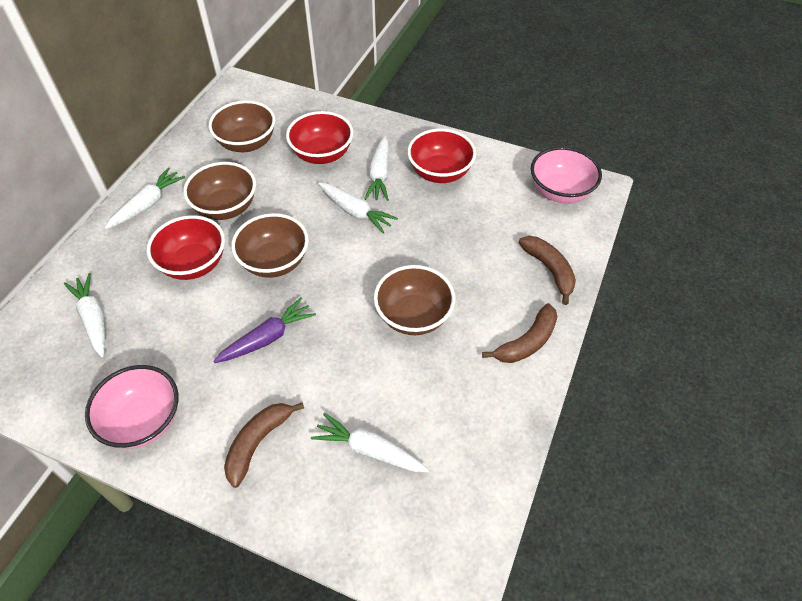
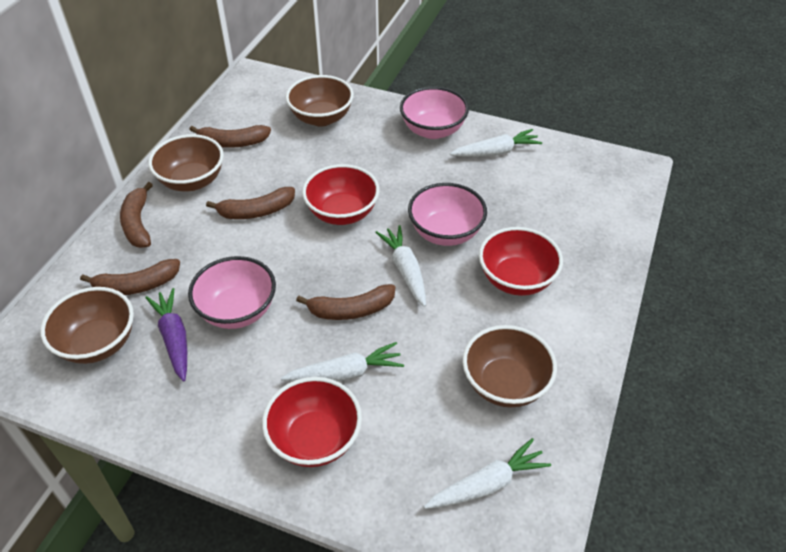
brown banana: [224,402,304,488] [482,303,558,363] [519,236,576,305] = 3 -> [80,259,180,295] [120,182,153,248] [189,125,271,148] [206,187,295,219] [296,284,395,320] = 5
pink bowl: [85,365,178,449] [531,147,602,203] = 2 -> [188,256,276,329] [400,86,469,139] [408,183,487,246] = 3
white carrot: [64,273,105,357] [105,168,185,229] [311,413,429,472] [318,182,398,233] [364,136,389,201] = 5 -> [281,342,404,382] [375,225,426,307] [424,438,551,509] [450,129,542,157] = 4

